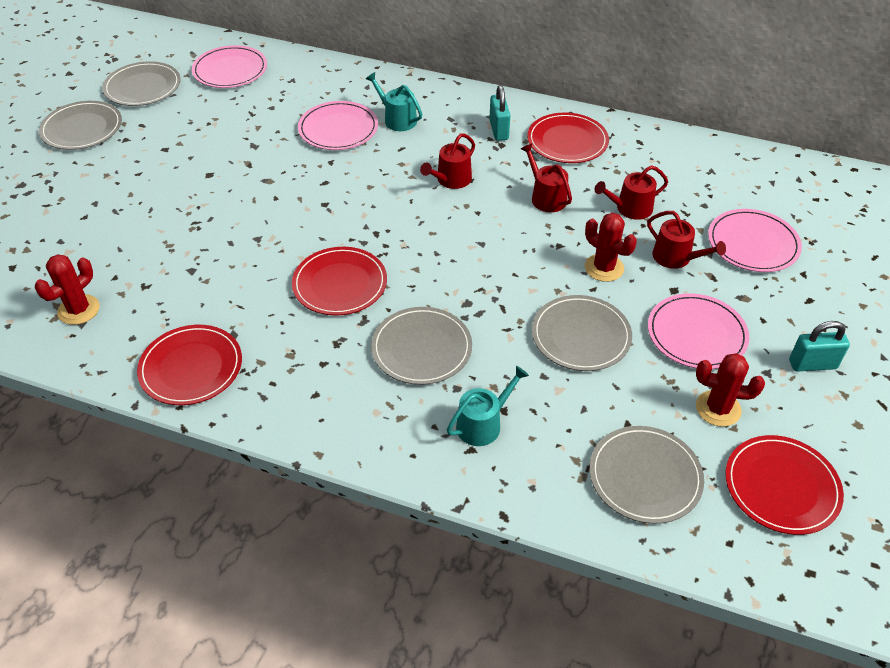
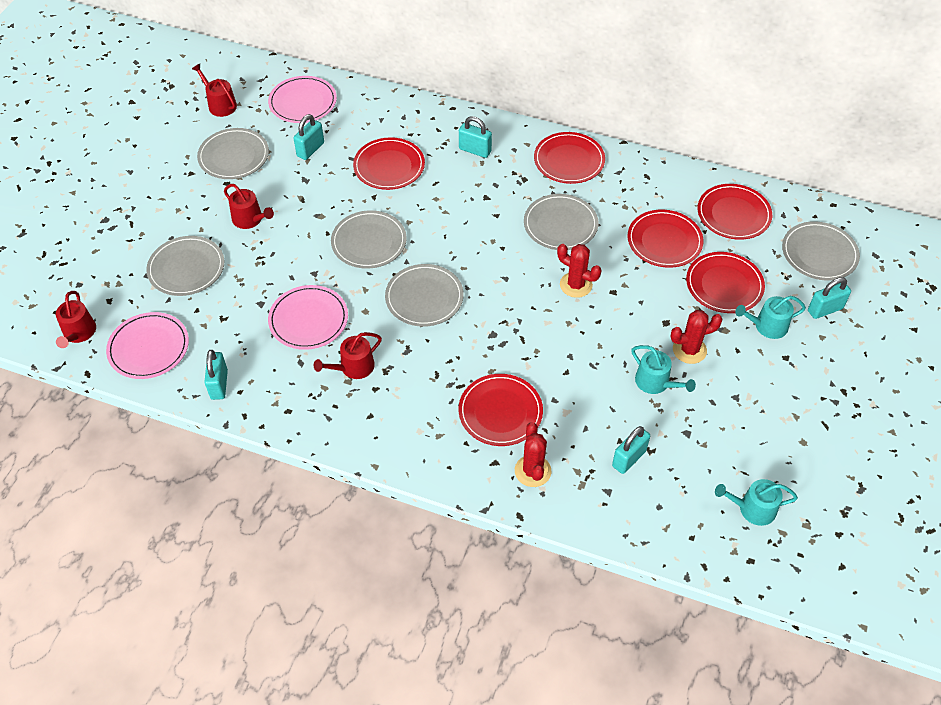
grey plate: [39,101,122,150] [102,61,181,106] [371,307,472,385] [532,295,632,371] [589,426,704,524] = 5 -> [146,236,224,296] [197,128,269,179] [331,210,407,269] [385,264,464,327] [524,194,598,250] [782,221,860,281] = 6
pink plate: [192,45,267,88] [298,101,378,150] [648,293,749,369] [708,209,802,272] = 4 -> [106,312,189,379] [268,76,337,123] [268,285,348,350] = 3
red plate: [137,325,242,405] [292,247,387,316] [527,113,609,163] [725,435,844,535] = 4 -> [353,137,425,190] [459,374,543,446] [534,132,605,184] [627,210,704,268] [686,252,765,313] [697,184,772,240] = 6
turquoise padlock: [489,85,510,141] [789,321,850,372] = 2 -> [204,350,228,400] [293,114,324,160] [459,116,492,158] [612,426,650,474] [808,277,851,319] = 5
turquoise watering can: [366,72,422,131] [447,366,529,446] = 2 -> [632,345,696,394] [715,479,798,526] [735,296,806,339] = 3

